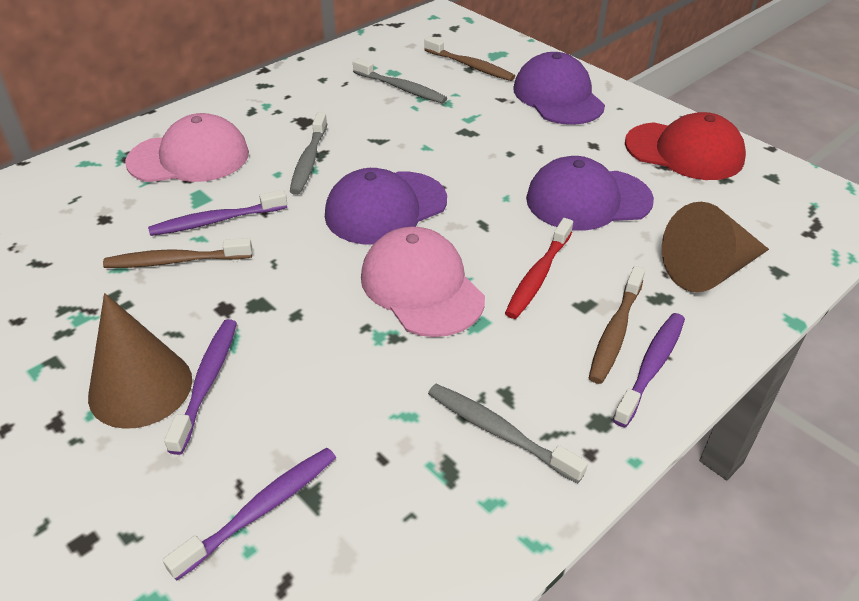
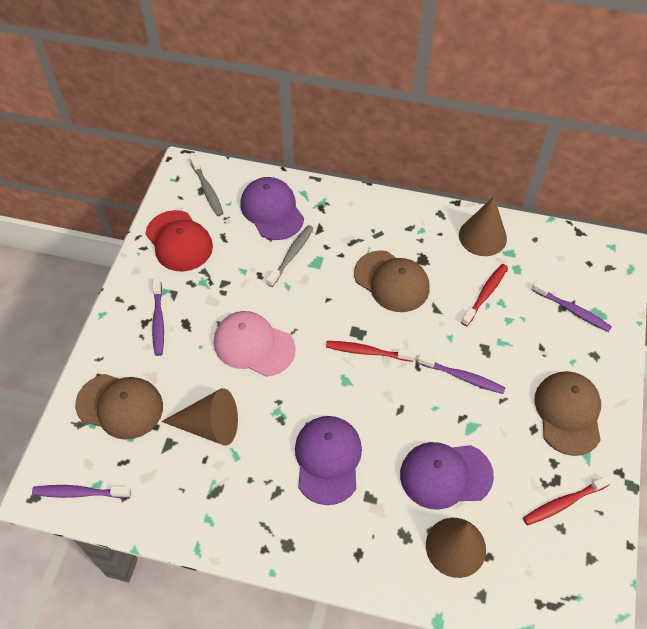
brown cap: none = 0 -> [75,374,163,440] [354,250,430,312] [534,371,601,456] = 3
brown cone: [88,293,192,429] [662,202,769,292] = 2 -> [161,388,238,446] [426,518,486,578] [459,196,507,256] = 3
brown toothbrush: [103,238,252,268] [424,37,515,81] [589,266,645,384] = 3 -> none = 0
grey toothbrush: [290,112,327,195] [353,58,447,103] [428,384,588,483] = 3 -> [190,155,224,216] [266,225,314,287] = 2
pink cap: [125,113,249,182] [361,227,485,337] = 2 -> [214,311,296,377] = 1
red toothbrush: [505,218,573,319] = 1 -> [326,341,415,362] [461,264,508,326] [523,475,612,526] = 3

